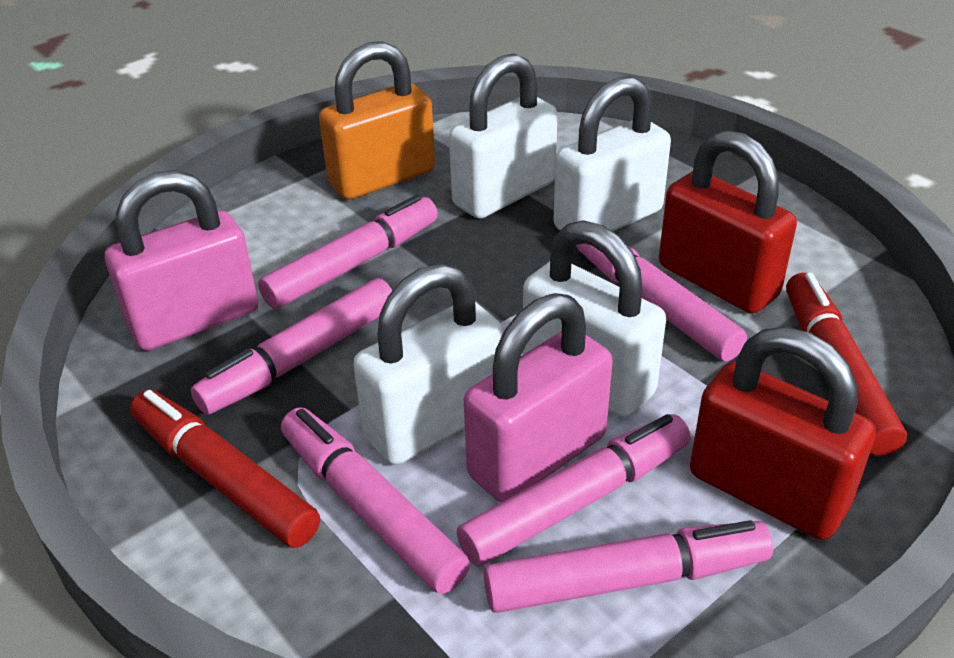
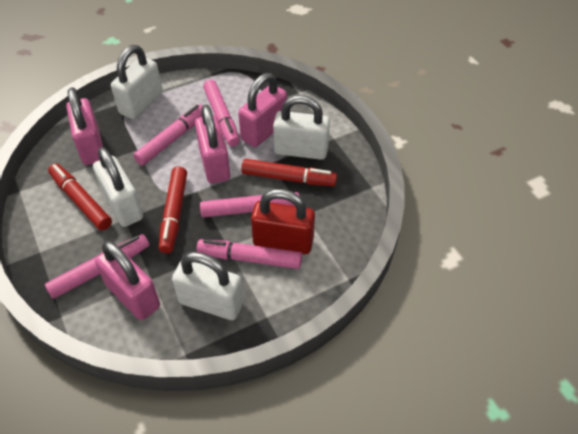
orange padlock: [319,41,435,200] = 1 -> none = 0
pink marker: [191,278,392,415] [258,195,438,309] [281,408,470,594] [457,414,690,567] [484,520,773,613] [576,243,747,361] = 6 -> [45,234,149,299] [133,105,202,166] [197,239,302,269] [200,192,300,218] [203,80,240,147] = 5
pink padlock: [105,170,258,351] [464,293,613,502] = 2 -> [66,87,103,165] [95,241,160,320] [195,105,230,184] [238,73,287,147] = 4
red marker: [130,390,320,548] [786,273,907,456] = 2 -> [48,163,112,230] [159,166,187,253] [241,159,337,186] = 3
red padlock: [659,130,797,314] [690,327,876,540] = 2 -> [251,189,315,254] = 1

